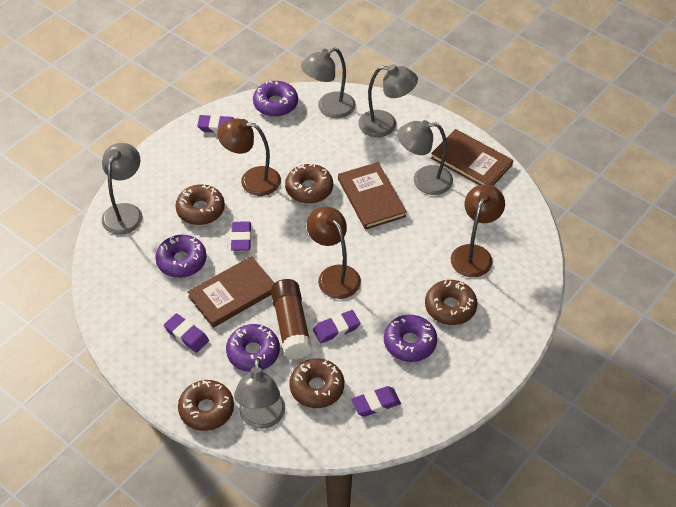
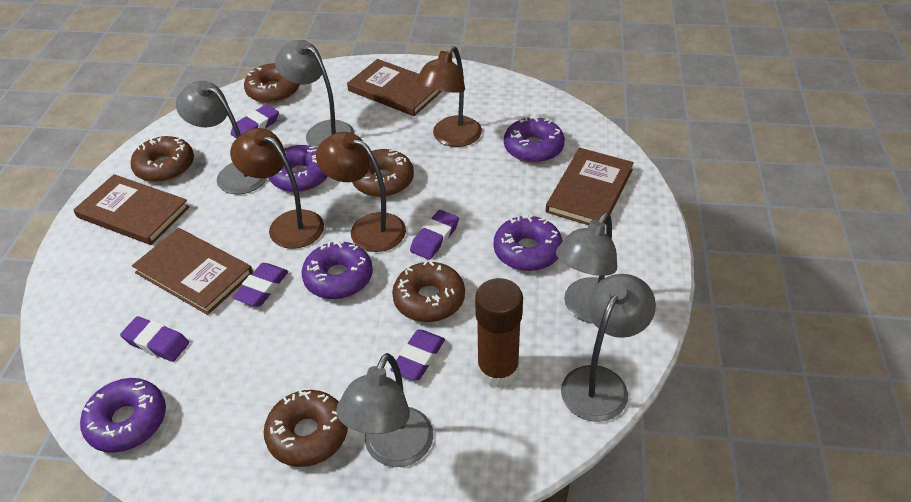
brown book: [187,256,274,328] [338,162,407,230] [431,129,513,186] = 3 -> [74,174,190,245] [132,228,253,315] [347,59,442,116] [546,148,634,225] = 4
purple donut: [155,235,207,278] [226,324,280,372] [253,81,298,117] [384,315,437,362] = 4 -> [80,378,166,453] [269,145,328,192] [302,241,373,299] [494,215,563,271] [504,116,565,163] = 5

